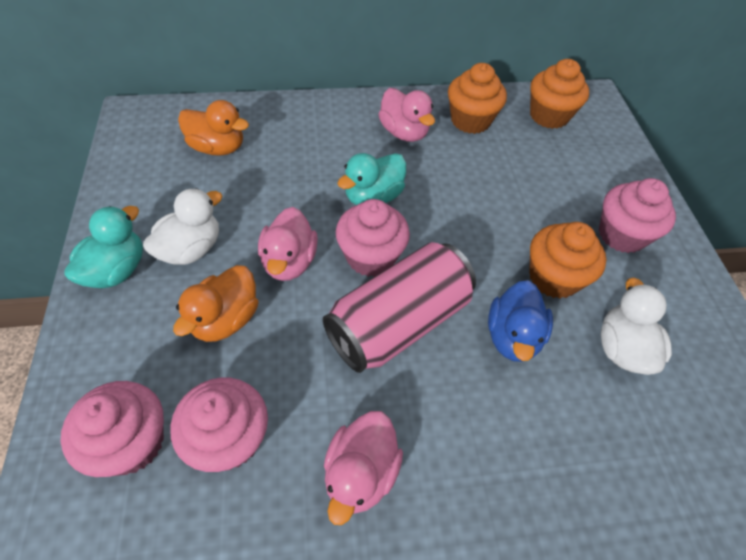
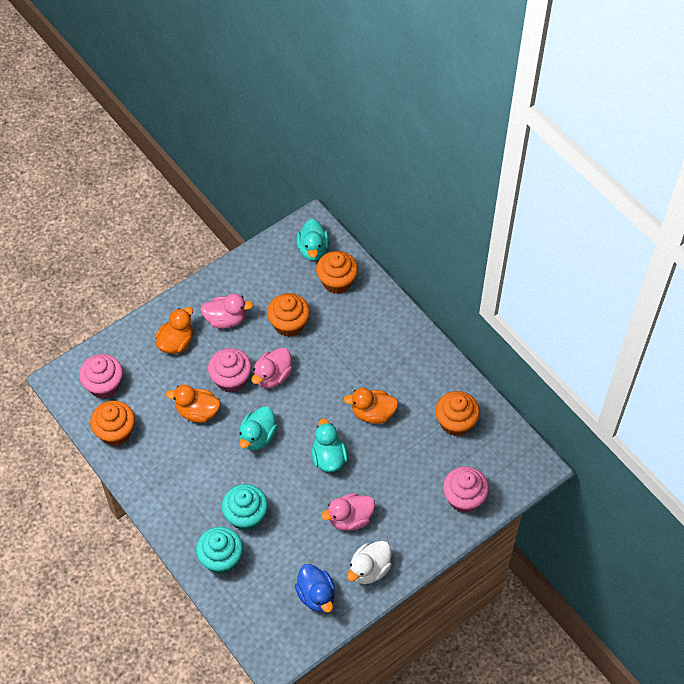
orange cupcake: [448,63,507,134] [529,222,606,299] [530,59,589,129] = 3 -> [90,401,135,446] [267,293,310,337] [316,251,358,294] [435,391,480,436] = 4
orange duck: [173,265,259,342] [178,100,249,156] = 2 -> [155,307,193,354] [166,385,220,423] [343,388,399,424] = 3
pink can: [323,242,476,373] = 1 -> none = 0
pink cupcake: [61,381,164,477] [170,378,268,472] [336,199,410,277] [599,178,676,253] = 4 -> [79,354,123,399] [208,348,252,393] [443,467,489,513] = 3
turquoise cupcake: none = 0 -> [196,527,243,574] [222,484,268,531] = 2
turquoise duck: [64,206,143,288] [337,153,406,205] = 2 -> [239,406,278,450] [296,219,329,261] [311,418,348,472] = 3
white duck: [143,188,222,265] [601,278,672,375] = 2 -> [347,541,392,584] = 1

